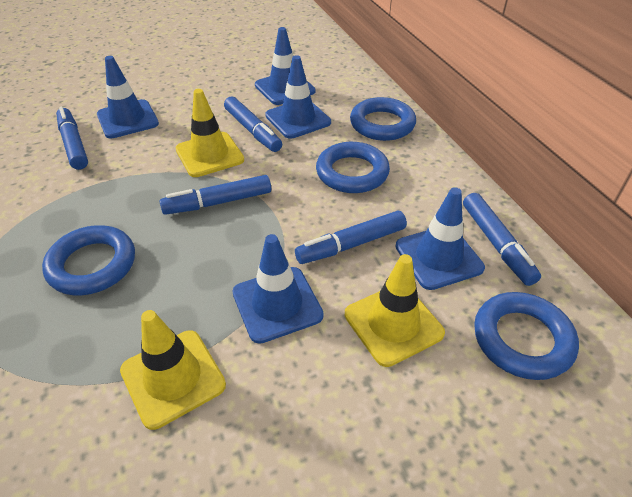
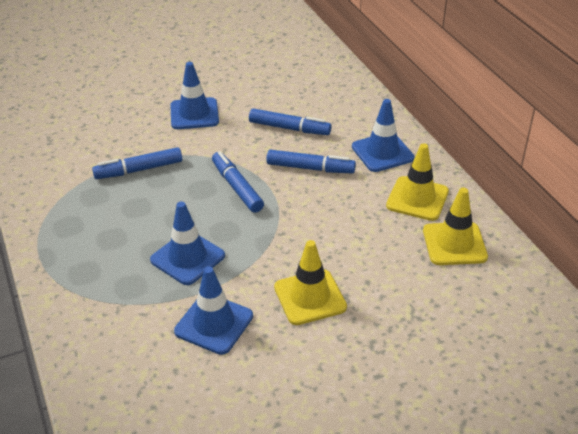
blue marker: [56,107,88,170] [159,175,271,215] [224,97,282,152] [295,211,407,264] [463,193,541,286] = 5 -> [92,147,182,179] [212,151,264,213] [249,109,332,135] [266,150,356,173] = 4
blue ring: [42,225,135,295] [316,142,390,193] [350,97,416,141] [474,292,579,380] = 4 -> none = 0
blue traffic cone: [97,56,159,139] [232,234,324,344] [255,27,315,105] [265,55,331,139] [395,187,485,290] = 5 -> [150,201,225,285] [170,62,219,129] [174,266,253,355] [352,99,414,172] = 4

